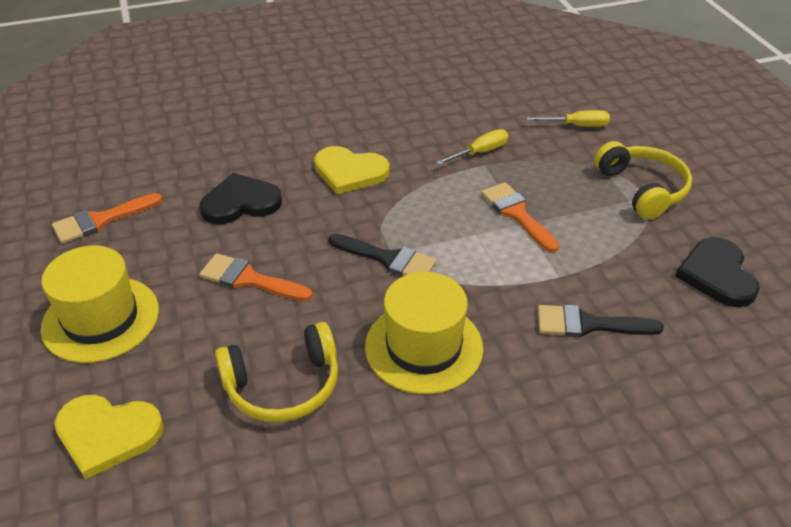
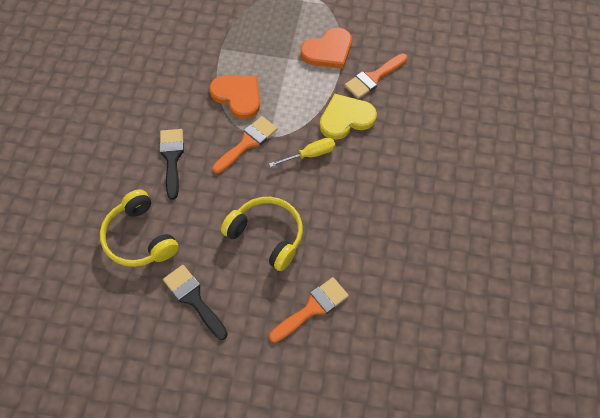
black heart: [199,173,282,224] [676,237,760,307] = 2 -> none = 0
orange heart: none = 0 -> [209,75,260,119] [301,28,352,69] = 2
yellow hat: [40,246,159,363] [365,272,483,394] = 2 -> none = 0
yellow heart: [54,395,164,479] [314,146,390,194] = 2 -> [320,94,377,140] = 1
yellow screwdriver: [436,129,508,165] [527,110,610,127] = 2 -> [269,138,335,167] = 1

